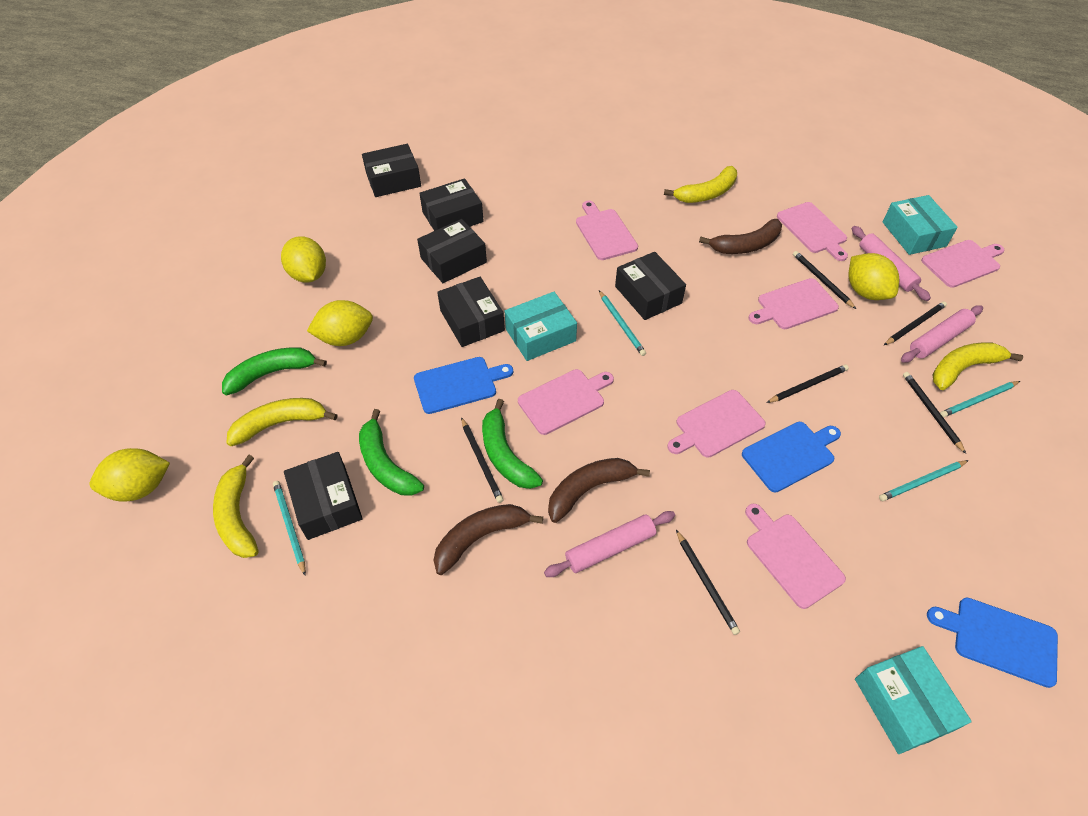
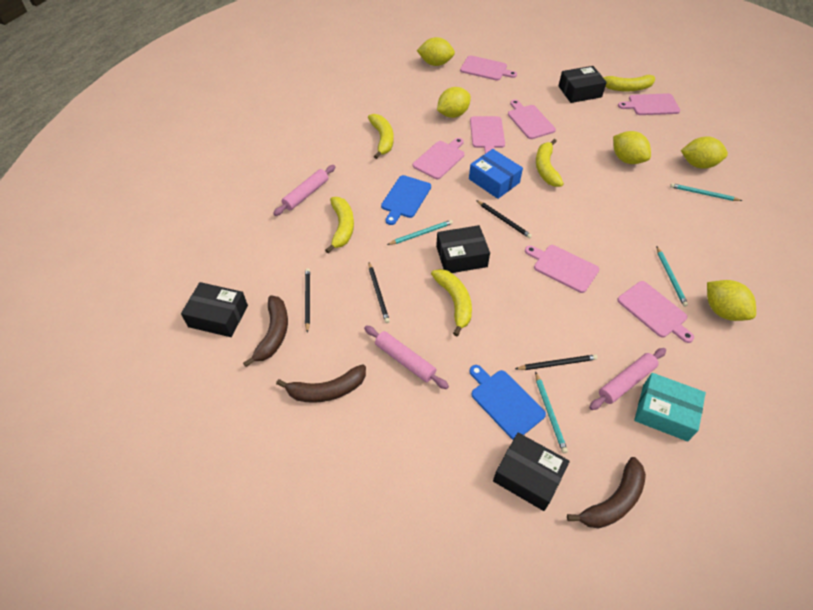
black box: [284,452,363,540] [362,144,421,197] [417,219,487,283] [419,178,484,231] [437,277,505,347] [615,252,686,320] = 6 -> [181,282,248,337] [436,225,490,273] [493,433,570,511] [559,66,607,103] = 4
black pencil: [461,417,504,503] [676,530,740,635] [766,364,849,403] [793,251,856,309] [884,301,947,345] [903,372,966,454] = 6 -> [305,268,310,333] [369,262,390,323] [476,200,532,238] [515,354,598,370] = 4
blue box: none = 0 -> [469,149,523,199] = 1
blue cutting board: [414,357,513,414] [742,422,841,492] [927,598,1058,688] = 3 -> [381,175,431,225] [469,365,546,440] = 2
green banana: [222,347,327,395] [359,409,424,496] [482,399,543,489] = 3 -> none = 0
turquoise box: [505,292,577,361] [855,646,972,754] [883,195,958,255] = 3 -> [634,373,706,442] = 1
yellow banana: [213,455,259,558] [226,398,337,446] [664,166,737,203] [933,342,1023,390] = 4 -> [325,197,354,253] [368,114,394,159] [431,269,472,336] [536,139,564,187] [603,75,655,91] = 5
yellow lemon: [89,448,170,502] [281,236,326,283] [307,300,373,346] [848,253,900,300] = 4 -> [417,37,455,66] [437,87,471,118] [613,131,651,164] [681,136,728,169] [707,280,756,321] = 5

